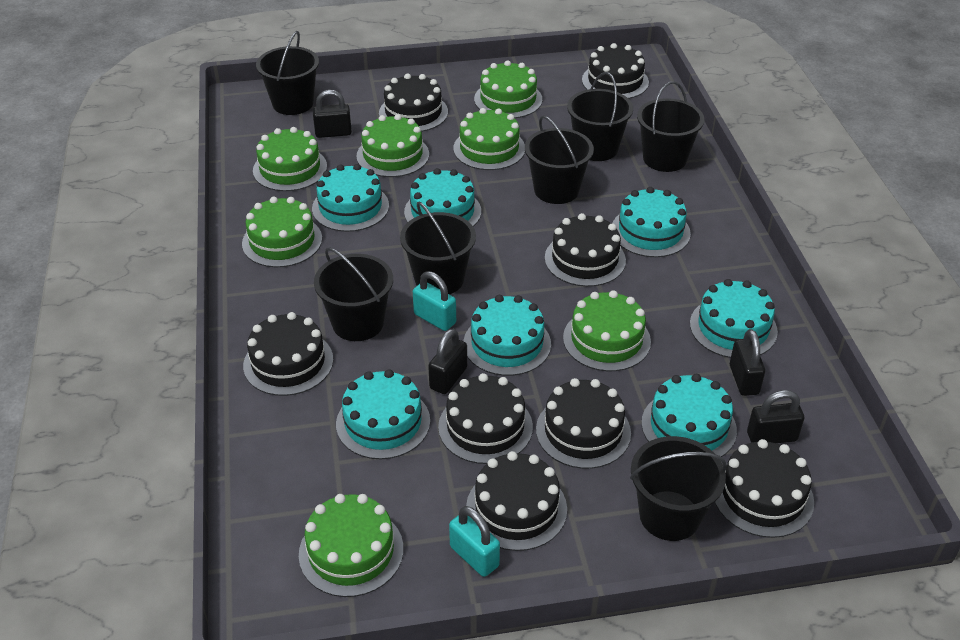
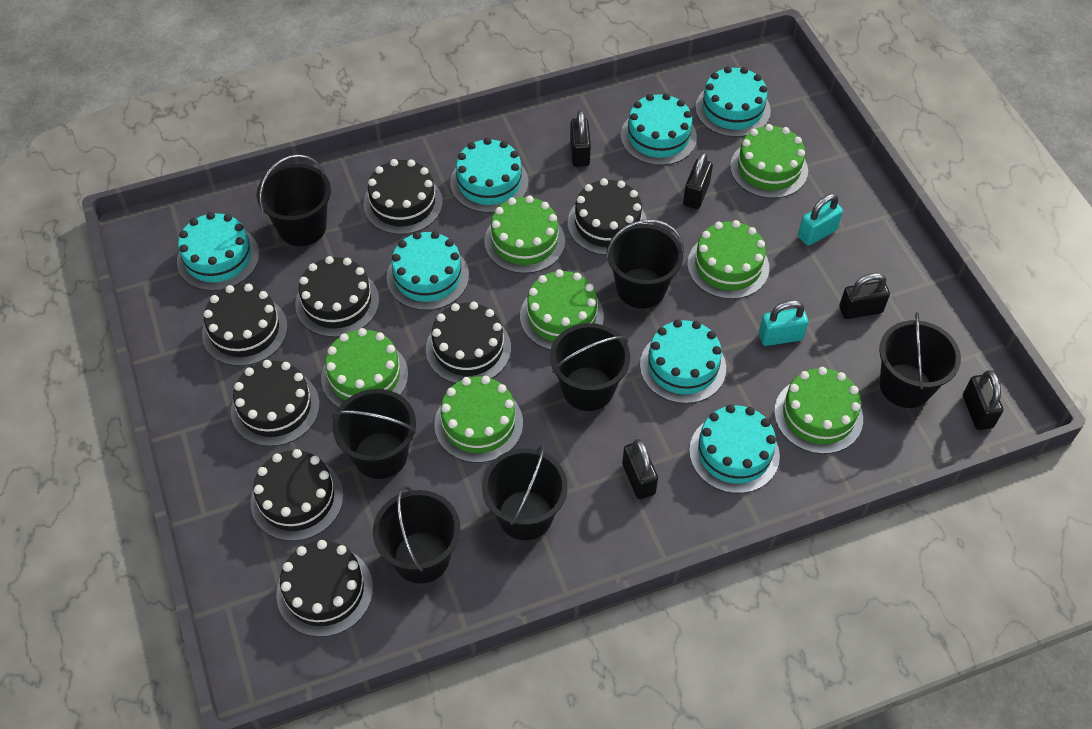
black padlock: [313,90,352,138] [428,329,467,394] [730,329,765,396] [747,390,804,443] = 4 -> [570,110,591,167] [622,439,658,499] [683,152,713,209] [839,273,890,319] [963,370,1003,430] = 5

